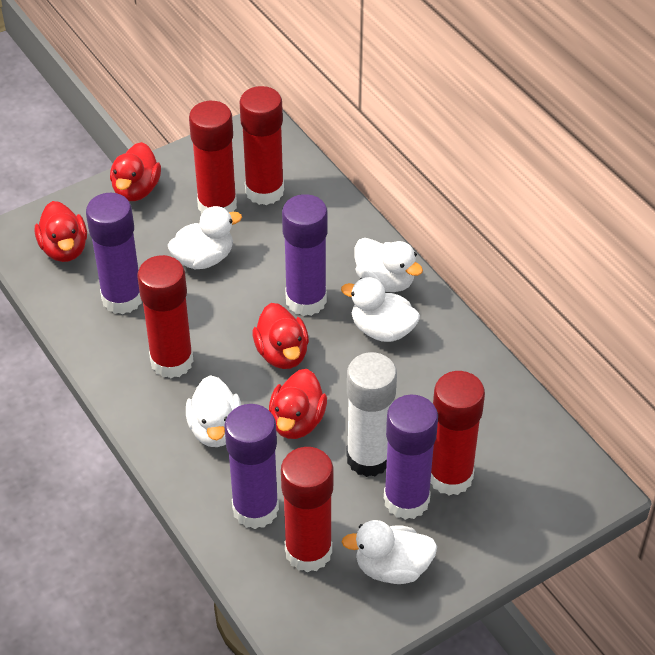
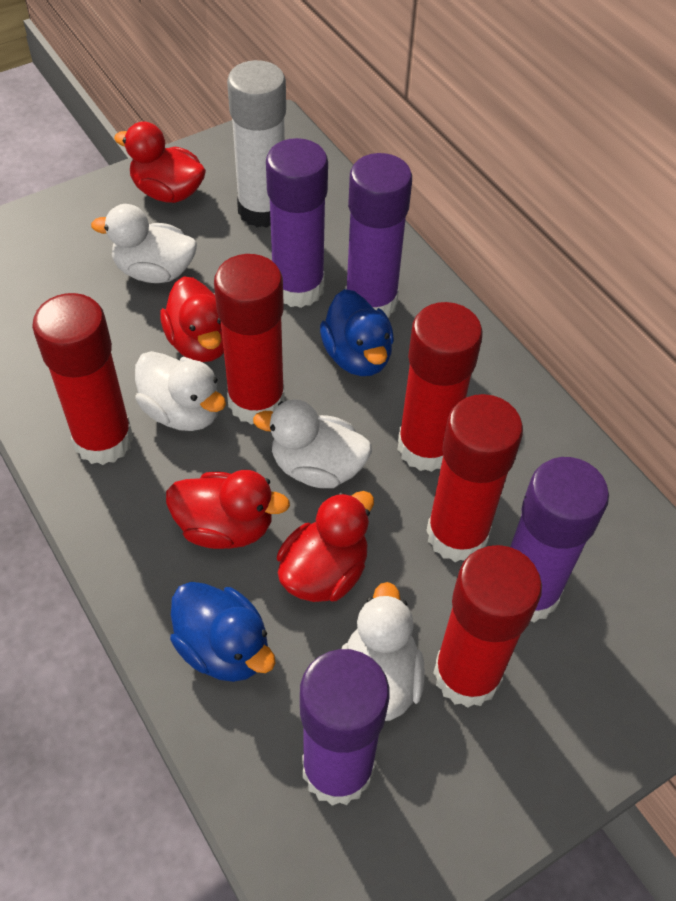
blue duck: none = 0 -> [170,582,276,682] [320,289,394,376] = 2
white duck: [168,206,242,269] [186,375,241,447] [341,277,420,342] [342,520,437,584] [354,238,423,292] = 5 -> [91,204,197,283] [135,351,226,431] [253,399,372,488] [341,582,425,721] = 4

